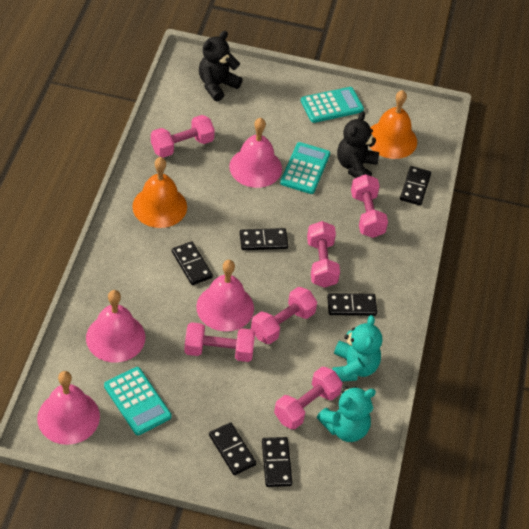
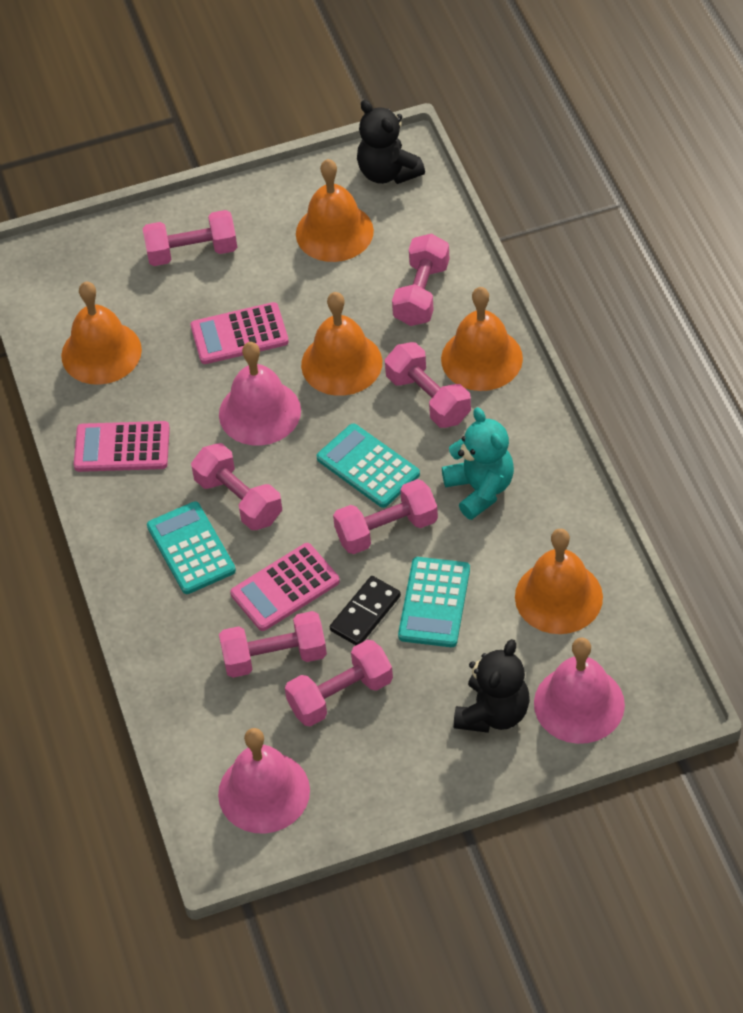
black domino: [172,241,213,285] [209,422,256,475] [240,228,288,250] [262,437,293,487] [327,293,377,316] [400,166,431,206] = 6 -> [330,576,401,645] = 1
orange bell: [132,157,187,228] [370,90,417,159] = 2 -> [61,282,142,385] [296,159,374,262] [301,292,382,396] [441,287,523,391] [515,529,603,634] = 5
pink bell: [37,371,100,445] [86,290,145,363] [196,260,254,332] [229,118,282,188] = 4 -> [218,728,310,833] [219,342,301,445] [534,637,625,744] = 3
pink calculator: none = 0 -> [74,421,170,472] [191,302,289,364] [230,543,340,631] = 3
pink dumbbell: [151,115,215,158] [184,322,255,362] [251,287,317,344] [274,367,343,429] [307,221,340,288] [351,174,388,238] = 6 -> [142,210,237,266] [191,443,282,530] [219,611,327,678] [285,640,393,727] [333,479,438,554] [385,342,471,428] [392,234,449,326] = 7
turquoise teddy bear: [317,386,376,442] [332,315,382,382] = 2 -> [442,407,514,520] = 1

